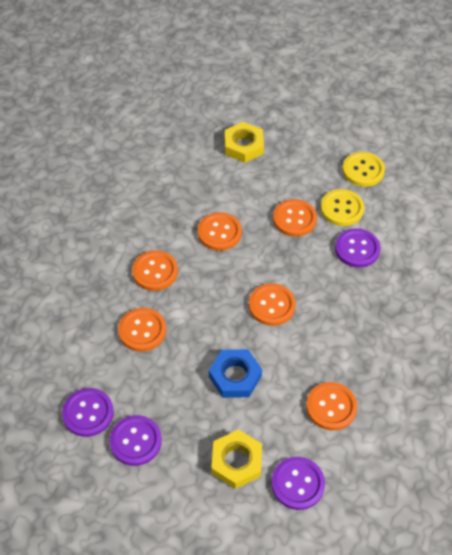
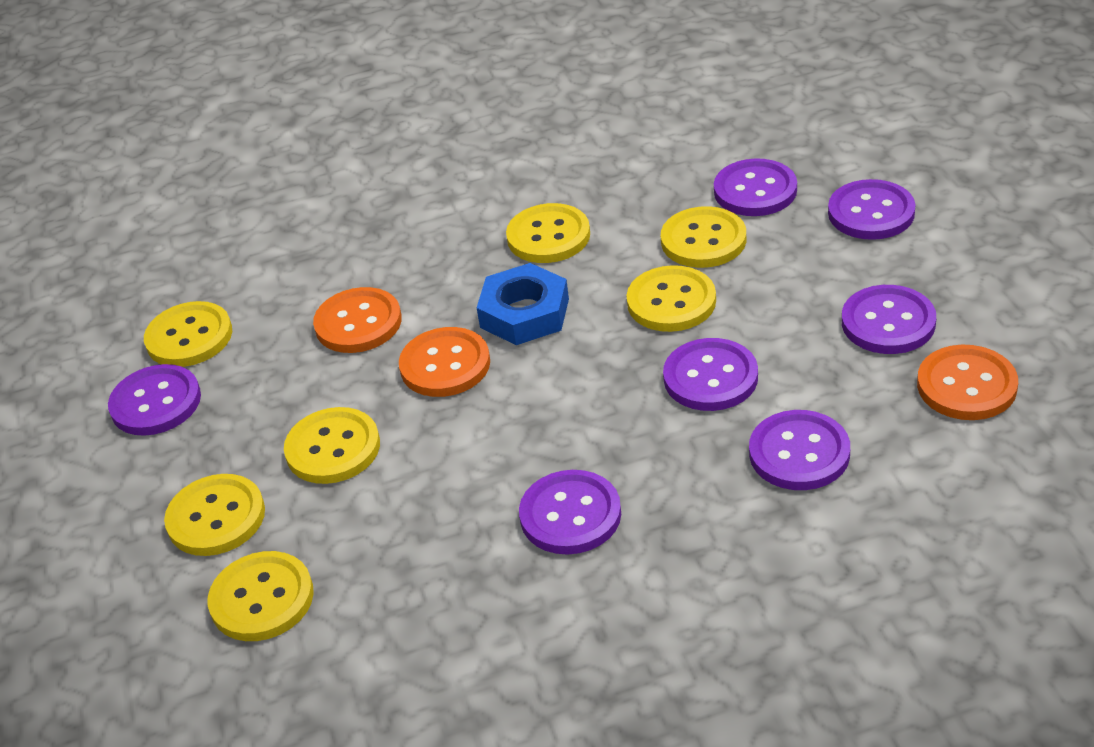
orange button: [118,308,166,352] [132,250,178,291] [198,212,242,251] [249,283,296,326] [273,199,317,237] [306,382,357,430] = 6 -> [313,287,402,353] [399,327,490,397] [917,345,1018,420] = 3
purple button: [62,388,114,437] [110,415,162,466] [271,457,325,510] [335,228,380,268] = 4 -> [108,364,201,436] [519,470,621,555] [663,338,758,411] [714,158,797,216] [749,410,850,490] [828,179,916,240] [842,285,936,354] = 7
yellow button: [321,189,364,226] [342,152,385,187] = 2 -> [144,301,232,367] [164,474,265,556] [208,551,314,641] [284,407,380,484] [506,203,590,263] [626,265,716,332] [661,206,746,268] = 7
yellow nut: [211,429,262,489] [225,122,264,163] = 2 -> none = 0

